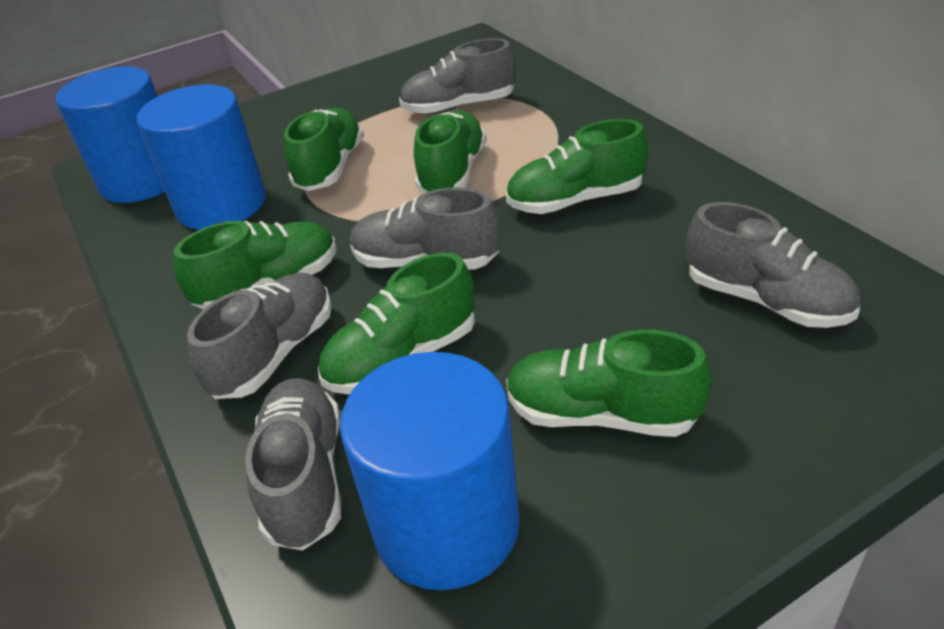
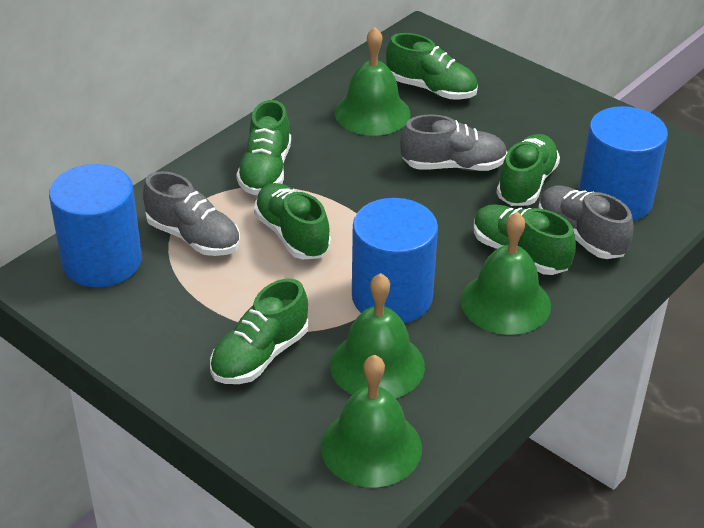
green bell: none = 0 -> [321,355,422,488] [330,273,425,398] [335,27,410,136] [461,212,551,335] = 4
grey shoe: [187,273,332,399] [245,378,341,550] [350,187,501,270] [399,38,516,115] [686,202,860,328] = 5 -> [143,171,240,256] [400,114,507,171] [538,186,634,259] = 3

